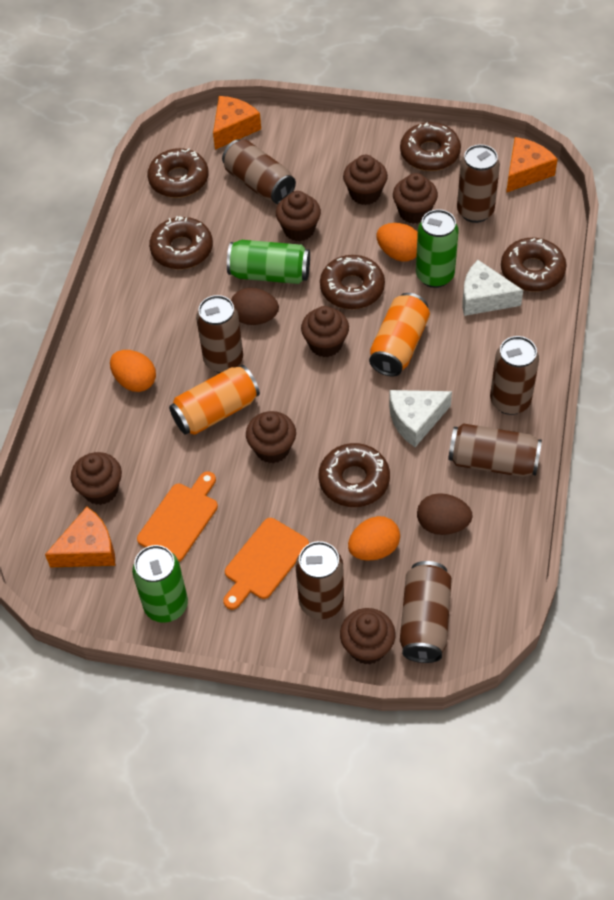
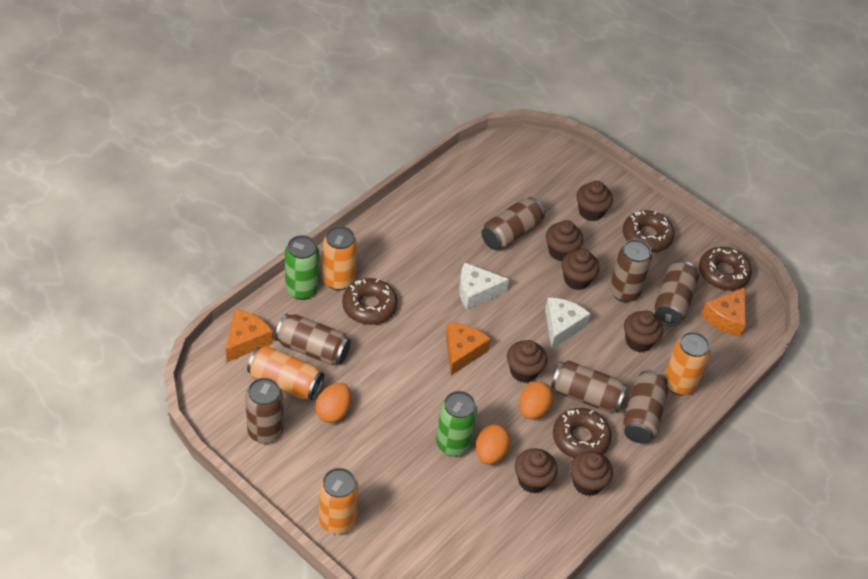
brown donut: [147,148,208,198] [149,216,213,269] [318,443,390,507] [320,255,385,309] [400,122,461,171] [501,238,567,292] = 6 -> [342,278,398,325] [553,408,612,458] [623,210,675,253] [699,247,752,291] = 4
brown egg: [231,288,279,325] [417,493,473,535] = 2 -> none = 0
green can: [132,545,188,623] [227,240,310,284] [416,209,459,288] = 3 -> [285,235,319,300] [436,391,477,456] = 2
orange can: [169,365,260,435] [369,293,430,376] = 2 -> [247,346,324,400] [319,468,359,534] [323,226,357,290] [664,332,710,396] = 4
orange cutting board: [137,471,218,562] [223,518,309,610] = 2 -> none = 0

